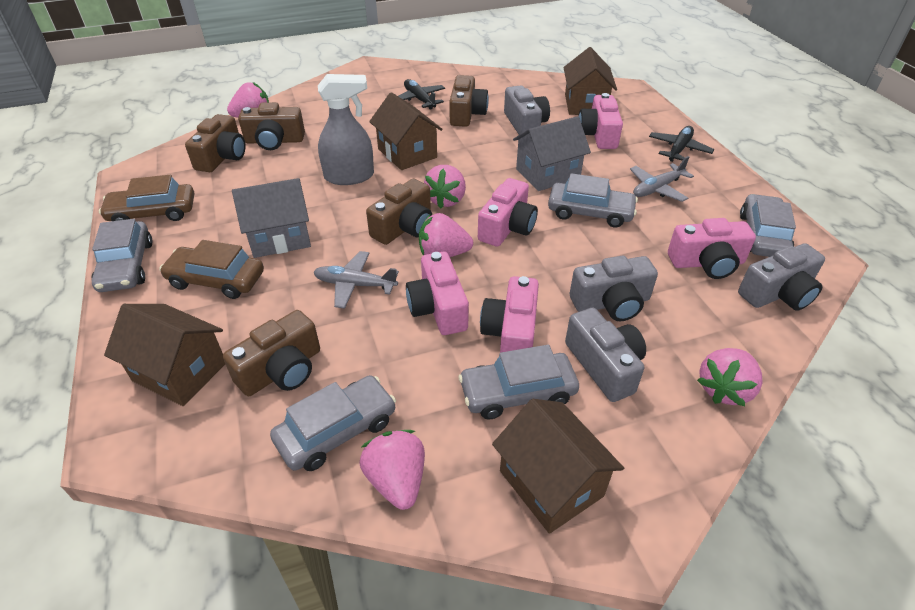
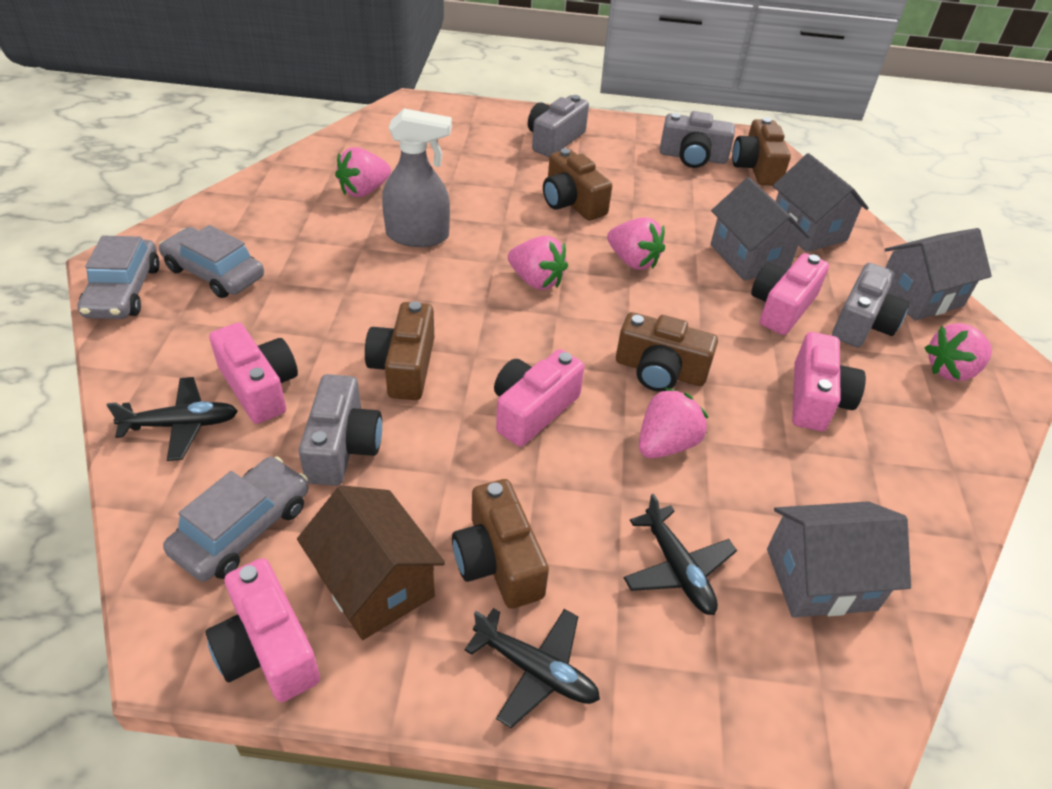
black plane: [398,79,445,110] [649,126,714,162] = 2 -> [107,377,238,461] [464,608,600,728] [624,494,737,615] = 3
brown car: [99,175,194,221] [159,240,264,299] = 2 -> none = 0
brown house: [104,304,225,406] [369,92,443,170] [492,399,624,534] [563,47,617,115] = 4 -> [297,485,445,640] = 1
grey car: [92,219,153,292] [270,375,396,471] [459,345,579,420] [548,173,638,228] [740,194,796,257] = 5 -> [77,236,160,319] [159,225,264,298] [163,457,308,582] = 3
grey house: [232,178,311,258] [513,116,591,191] = 2 -> [710,177,810,281] [767,501,911,618] [773,153,869,252] [884,228,992,321] = 4
grey plane: [313,251,399,309] [630,156,694,202] = 2 -> none = 0

